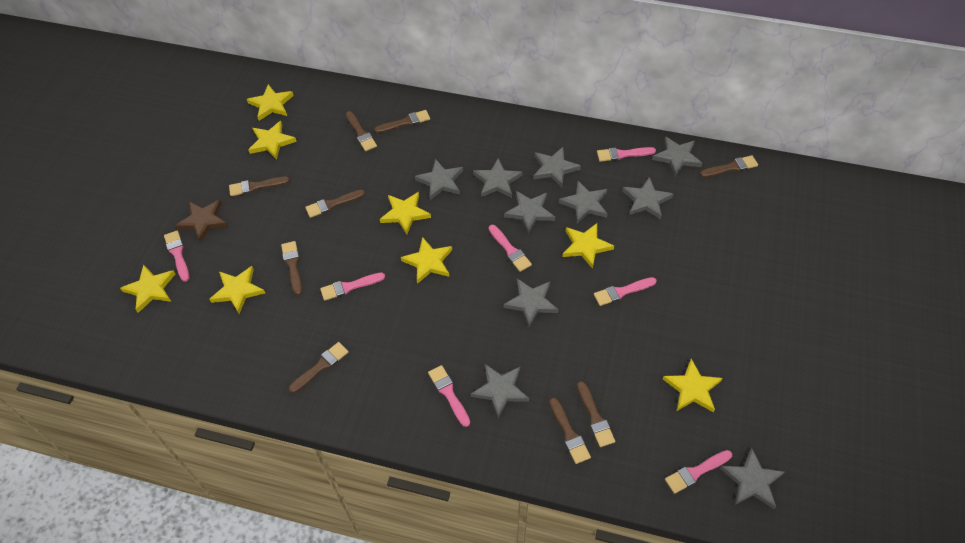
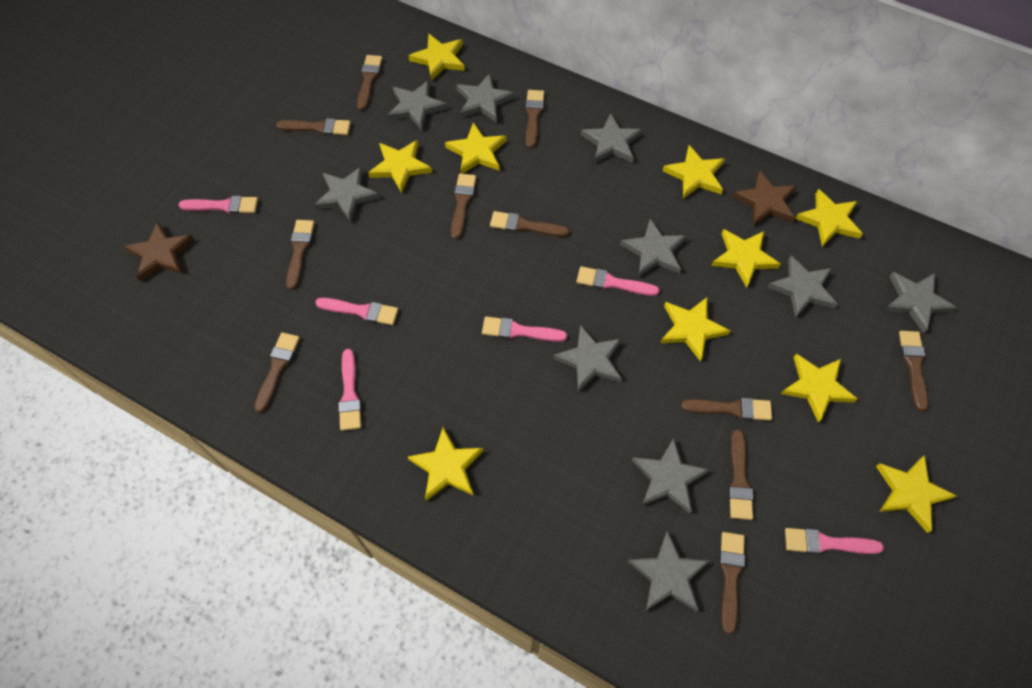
brown brush: [229,176,290,196] [281,241,302,295] [289,342,349,393] [305,189,365,218] [346,111,377,151] [374,110,430,133] [549,397,591,464] [577,381,615,447] [700,155,758,177] = 9 -> [254,332,300,413] [276,118,351,135] [286,220,314,290] [357,55,382,111] [451,174,476,239] [490,211,569,237] [525,90,544,148] [681,398,772,421] [720,532,745,634] [729,429,753,520] [899,331,928,411] = 11
brown star: [175,200,228,243] = 1 -> [124,221,194,282] [732,171,796,226] = 2
pink brush: [164,230,189,282] [320,272,385,301] [428,365,470,427] [489,225,532,272] [594,277,657,306] [597,147,656,162] [665,450,732,494] = 7 -> [179,196,258,214] [315,298,398,325] [338,349,361,431] [482,316,567,342] [577,266,659,296] [785,528,884,554] = 6
yellow star: [120,264,175,313] [209,266,265,314] [247,84,294,121] [248,121,297,160] [380,192,431,235] [401,237,452,284] [563,223,614,269] [663,359,722,412] = 8 -> [368,140,432,193] [408,34,465,81] [408,427,483,501] [445,122,506,174] [660,297,730,362] [663,145,725,199] [711,229,781,288] [781,354,857,423] [795,189,863,247] [876,455,956,533] = 10

